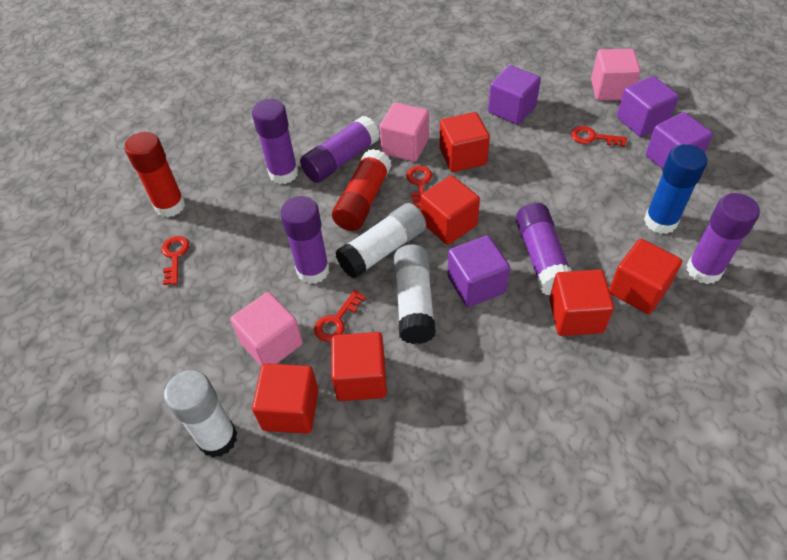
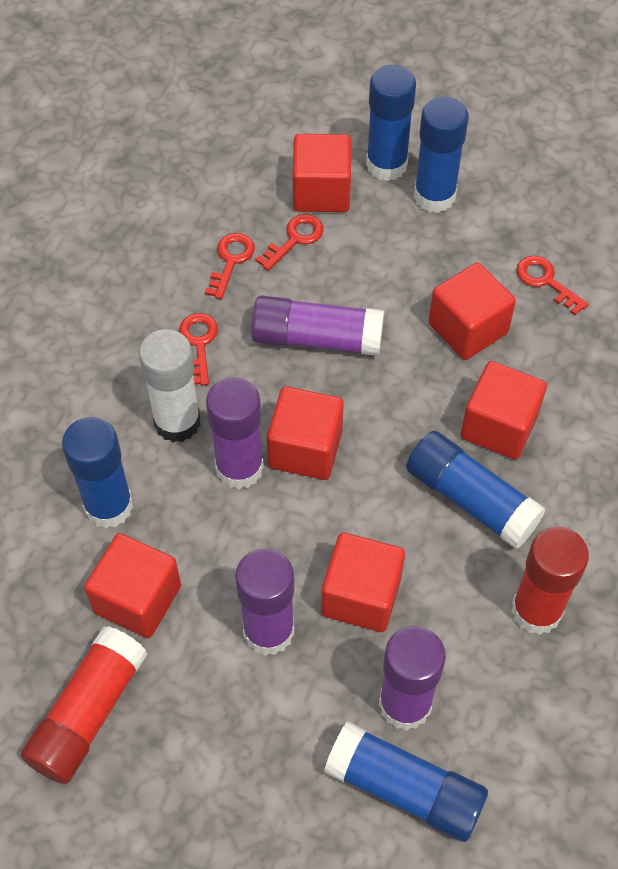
blue glue stick: [644,144,708,234] = 1 -> [62,417,133,529] [324,722,488,842] [366,65,416,181] [406,431,546,549] [414,97,469,213] = 5
pink cube: [230,292,303,366] [380,102,429,162] [591,49,641,101] = 3 -> none = 0
purple cube: [447,235,510,307] [488,65,541,125] [617,76,679,137] [646,112,713,169] = 4 -> none = 0
purple glue stick: [252,99,298,184] [280,196,330,284] [300,116,380,183] [516,203,571,295] [687,193,760,284] = 5 -> [206,377,264,489] [235,548,294,656] [251,296,384,356] [379,626,446,731] = 4
white glue stick: [164,370,237,457] [335,203,426,278] [394,245,436,344] = 3 -> [139,329,201,442] = 1

